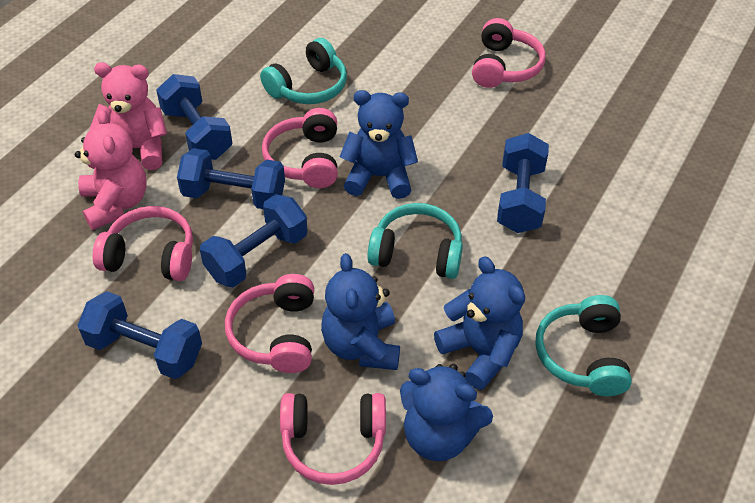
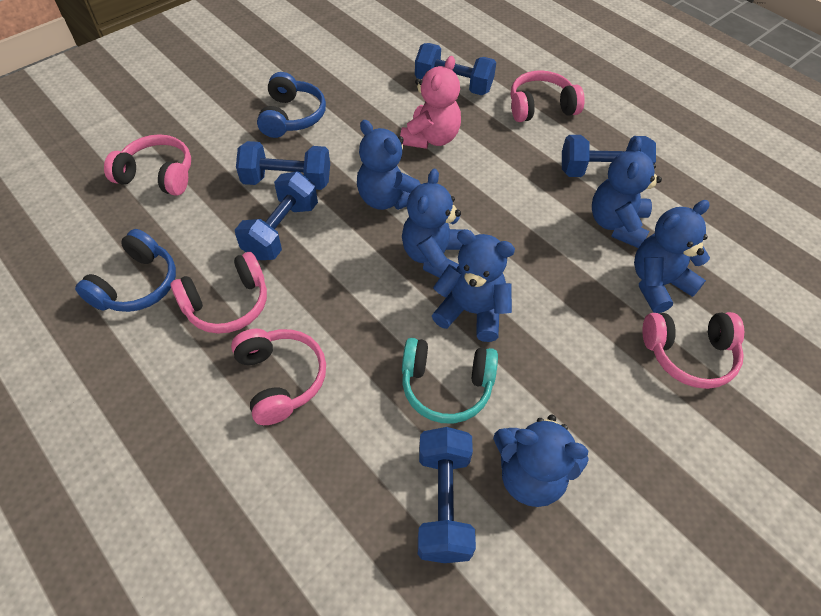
blue headphones: none = 0 -> [75,229,176,312] [257,72,326,138] = 2
blue teddy bear: [321,253,400,370] [340,90,418,199] [400,364,493,461] [434,256,525,390] = 4 -> [357,120,420,210] [402,169,463,278] [432,229,515,342] [493,414,589,507] [592,137,662,248] [634,200,710,313] = 6
pink teddy bear: [75,109,147,230] [90,62,167,170] = 2 -> [400,56,461,149] = 1
turquoise headphones: [260,38,347,104] [367,203,463,279] [535,295,632,396] = 3 -> [402,338,498,424] = 1

